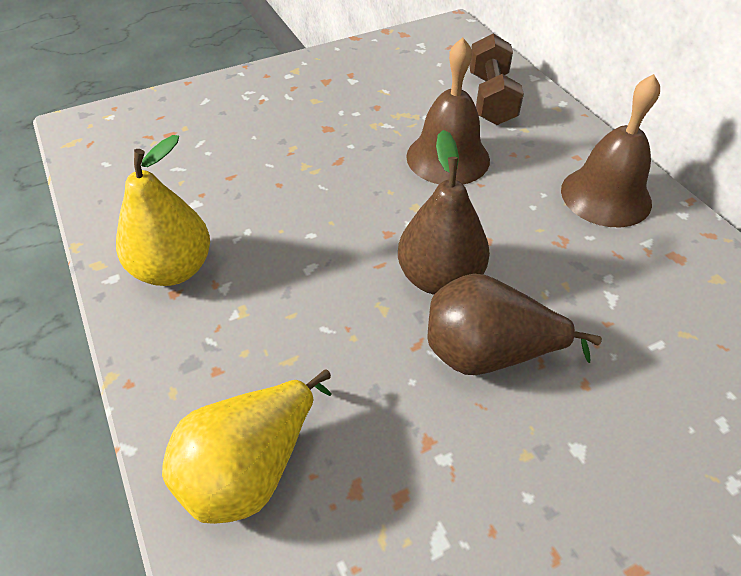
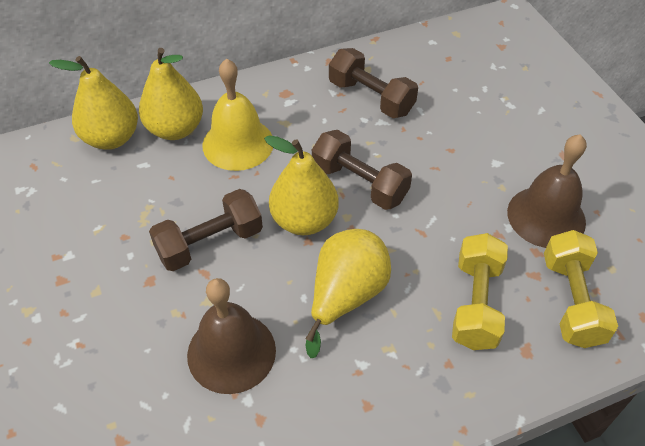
brown dumbbell: [469,33,524,125] = 1 -> [149,189,263,271] [312,130,412,210] [329,48,418,118] = 3
brown pear: [398,130,490,295] [428,273,602,375] = 2 -> none = 0
yellow bell: none = 0 -> [203,58,273,171] = 1
yellow dumbbell: none = 0 -> [452,233,508,350] [544,230,618,348] = 2
yellow pear: [116,135,210,286] [162,370,331,524] = 2 -> [49,56,138,150] [139,48,203,140] [264,135,339,235] [306,229,391,358] = 4

